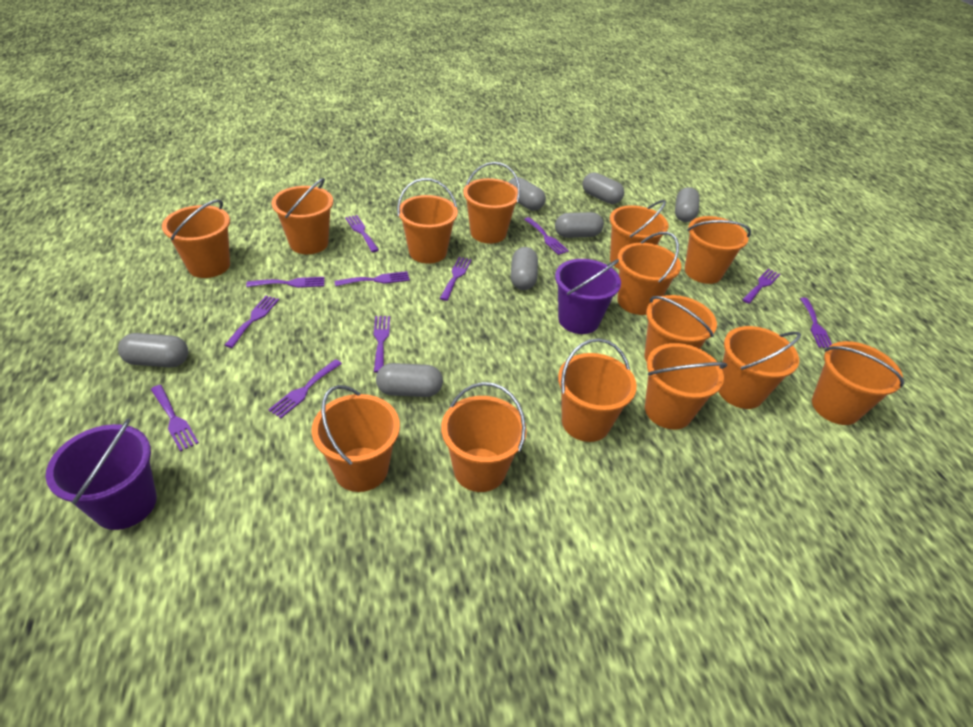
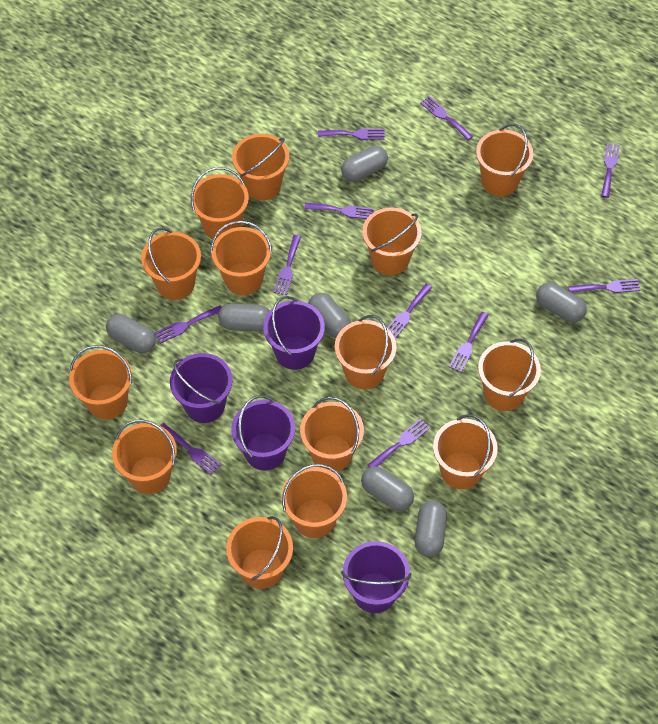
purple bucket: [46,418,157,530] [555,259,621,334] = 2 -> [170,353,233,423] [231,395,295,471] [263,296,325,370] [341,541,411,613] = 4

